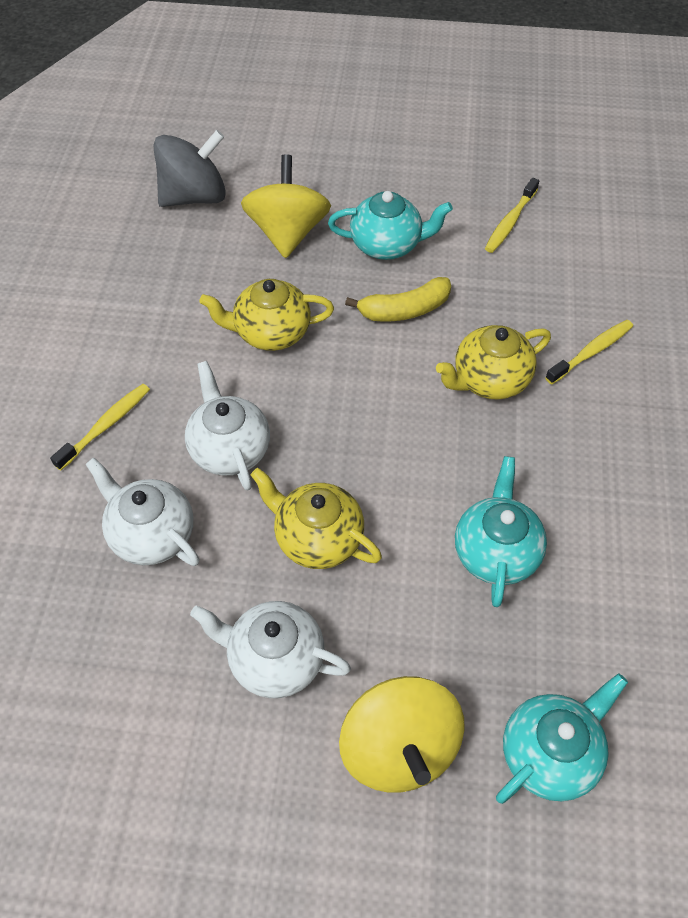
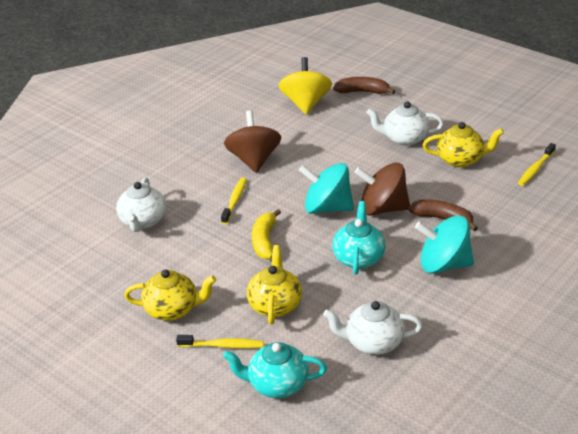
brown banana: none = 0 -> [333,77,395,94] [408,199,478,231] = 2
brown spinning top: none = 0 -> [224,111,281,173] [354,163,410,216] = 2
grey spinning top: [153,130,226,207] = 1 -> none = 0
turquoise spinning top: none = 0 -> [299,163,354,214] [415,216,474,274] = 2
turquoise teapot: [328,191,453,260] [455,456,547,607] [496,673,628,804] = 3 -> [223,342,327,398] [332,201,385,275] = 2
yellow spinning top: [241,154,331,258] [339,676,465,793] = 2 -> [279,57,332,115] = 1

